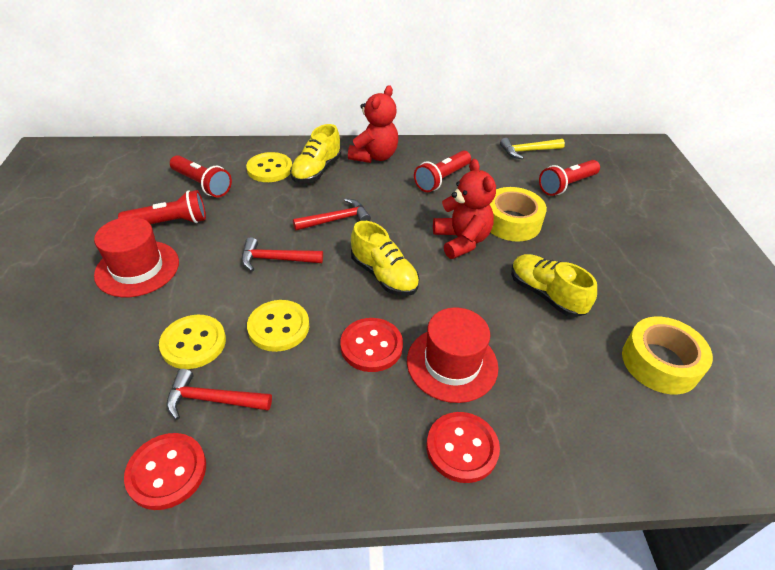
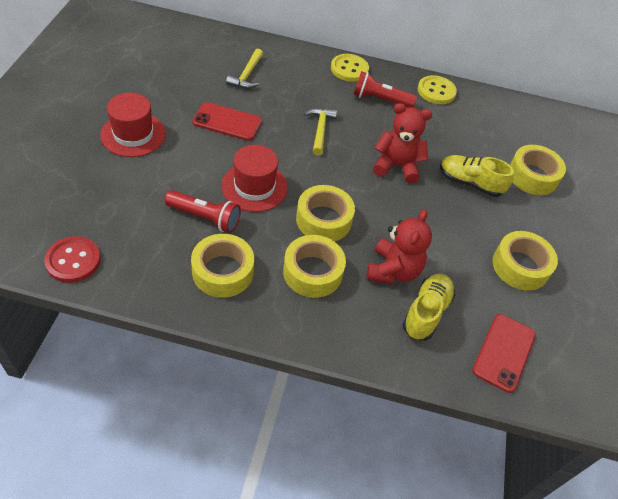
red button: [124,433,206,510] [341,318,403,372] [426,412,500,483] = 3 -> [44,236,101,283] = 1
red flashlight: [118,190,206,224] [170,155,232,197] [414,150,471,192] [539,160,600,196] = 4 -> [164,190,241,233] [353,71,417,107] = 2
red hammer: [167,369,272,420] [242,237,323,271] [293,198,371,230] = 3 -> none = 0
red phone: none = 0 -> [192,102,262,141] [472,314,536,393] = 2
yellow button: [159,315,226,369] [246,152,292,182] [247,300,309,352] = 3 -> [331,54,369,82] [418,75,457,104] = 2
yellow hammer: [500,138,565,159] = 1 -> [226,49,263,89] [304,108,337,156] = 2
yellow shoe: [290,124,341,183] [351,221,420,296] [511,254,597,317] = 3 -> [402,274,455,341] [440,155,514,197] = 2
yellow tape: [490,187,547,241] [622,316,713,394] = 2 -> [191,234,254,298] [283,235,346,298] [296,185,355,241] [492,231,558,291] [510,145,566,195] = 5

